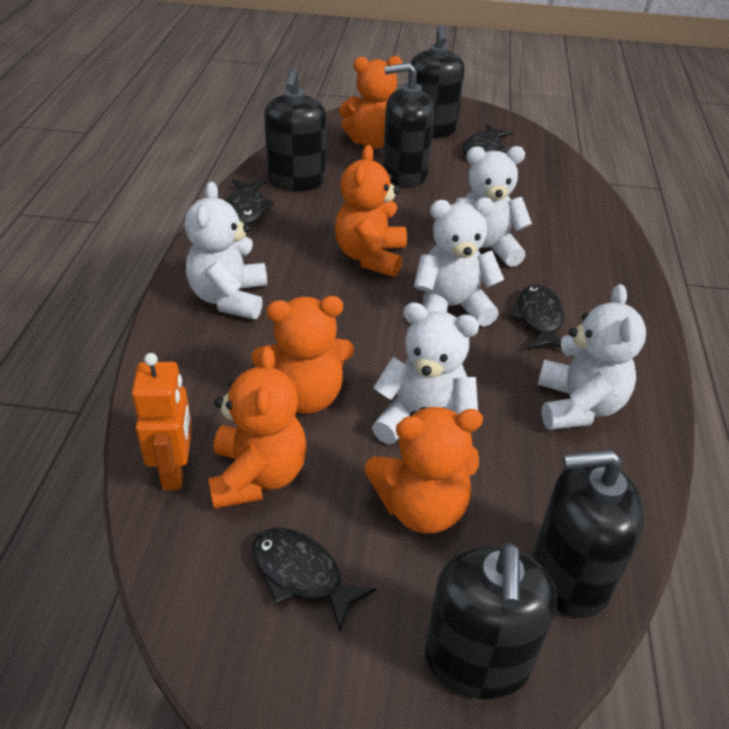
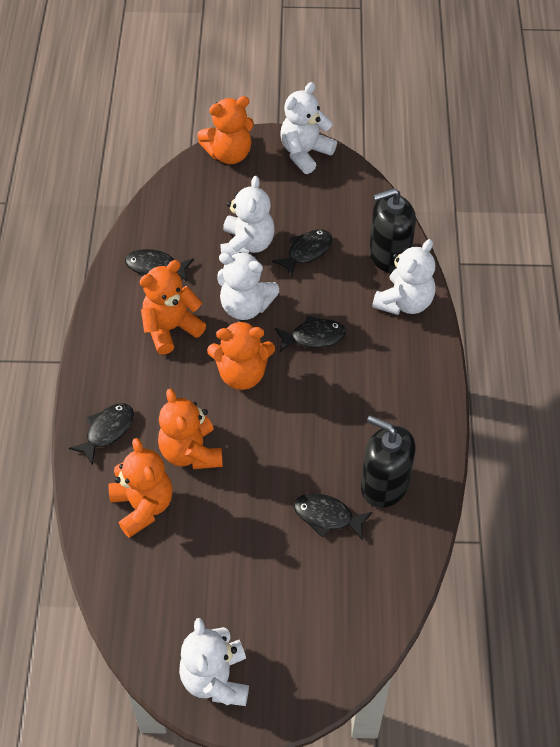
black fish: [227,180,275,225] [252,528,376,632] [462,124,513,156] [509,284,564,349] = 4 -> [69,403,134,466] [125,249,194,281] [272,229,332,277] [275,316,346,353] [294,493,372,541] = 5
black soap dispenser: [264,69,326,191] [383,62,435,187] [408,25,464,138] [425,543,557,699] [532,449,645,618] = 5 -> [361,416,416,508] [369,188,416,273] = 2
orange robot: [131,353,192,490] = 1 -> none = 0

